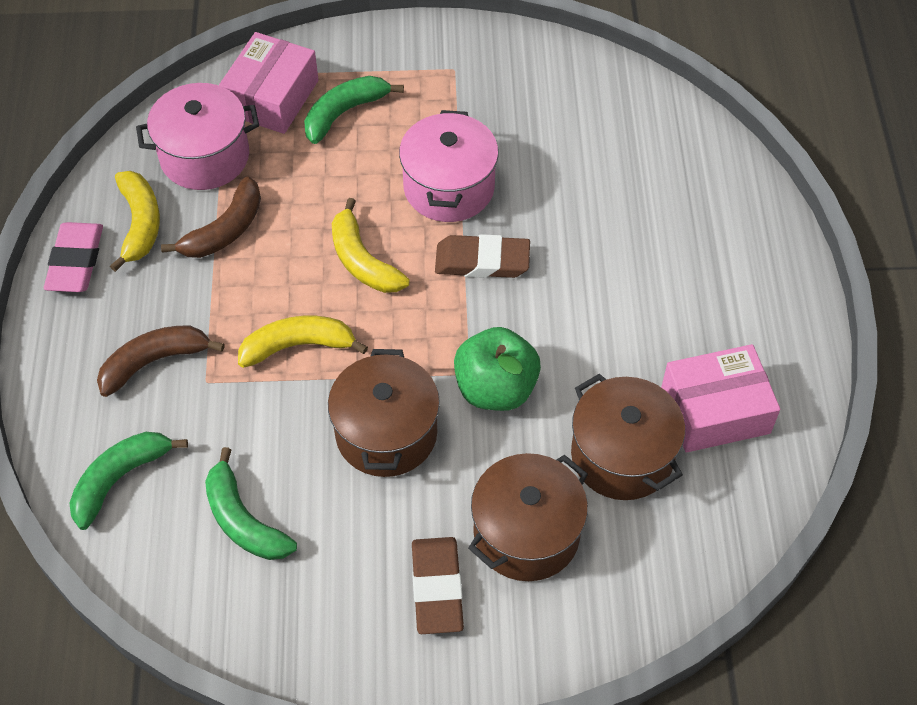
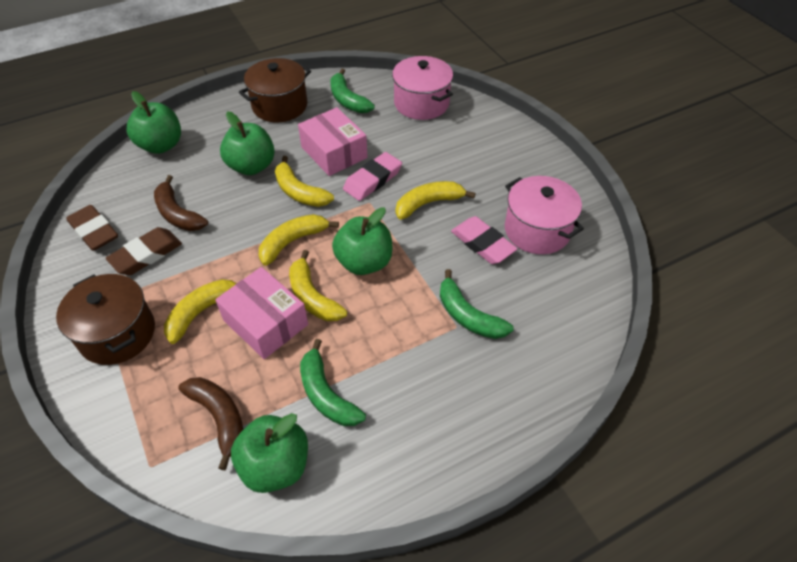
brown pot: [328,349,440,477] [468,453,588,581] [571,373,685,500] = 3 -> [56,274,155,365] [239,58,311,122] = 2
green apple: [454,327,541,411] = 1 -> [127,91,181,154] [220,112,275,175] [231,413,308,493] [332,207,392,275] = 4
pink eraser: [44,222,103,292] = 1 -> [343,152,402,201] [451,216,517,264] = 2
yellow banana: [110,171,160,272] [238,316,368,368] [332,198,410,293] = 3 -> [164,279,236,344] [259,214,339,266] [275,156,334,207] [289,250,347,321] [396,181,476,220] = 5

